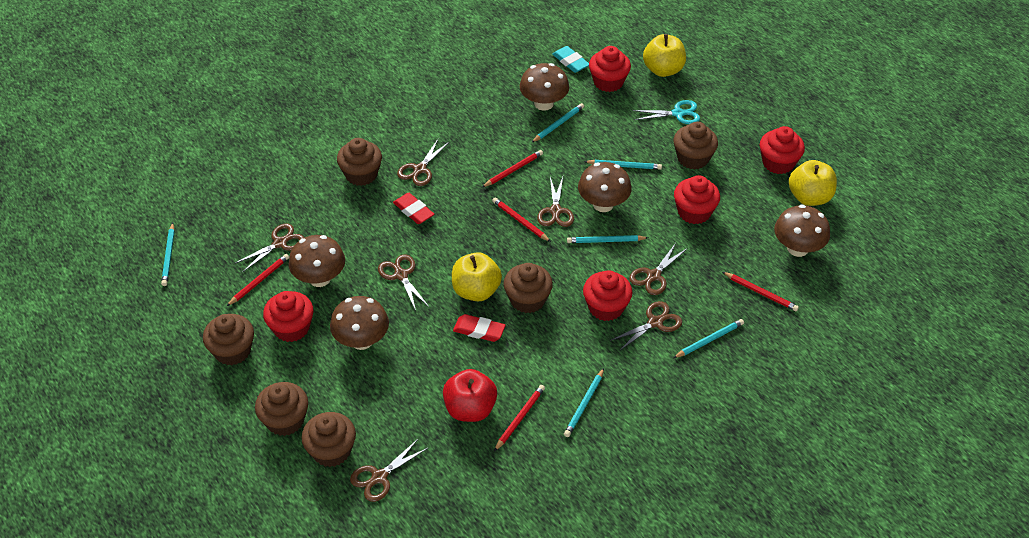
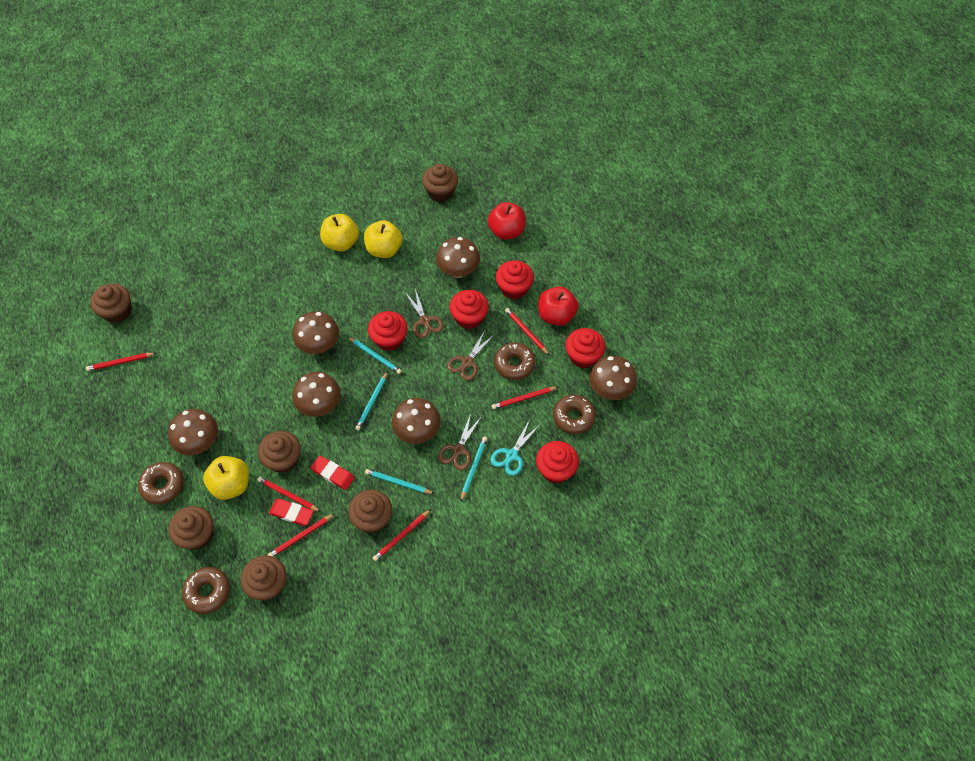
brown donut: none = 0 -> [138,462,184,505] [182,567,230,614] [494,342,536,380] [553,395,596,434] = 4
brown mushroom: [289,235,345,287] [330,296,389,350] [519,63,569,111] [578,162,632,212] [774,204,830,257] = 5 -> [168,409,218,455] [292,372,341,417] [293,311,339,354] [392,398,441,444] [436,237,480,278] [589,356,637,400] = 6
brown scissors: [235,224,305,272] [350,439,428,502] [378,254,429,311] [397,139,450,186] [537,177,574,227] [610,301,682,351] [629,243,688,295] = 7 -> [406,289,444,338] [438,413,482,470] [447,330,495,380] = 3
red apple: [443,369,497,422] = 1 -> [488,202,526,240] [538,286,578,326] = 2
red pencil: [227,254,289,306] [482,150,543,187] [492,198,551,242] [494,385,545,452] [723,272,799,311] = 5 -> [86,353,156,371] [257,477,321,512] [268,514,334,557] [373,509,431,561] [492,387,558,409] [505,308,549,355] = 6
turquoise eraser: [552,46,589,73] = 1 -> none = 0
turquoise pencil: [161,223,175,286] [531,103,584,143] [564,368,604,437] [567,235,648,243] [584,160,662,170] [673,319,744,358] = 6 -> [348,337,402,374] [355,371,388,430] [365,469,434,494] [461,436,487,501] = 4

